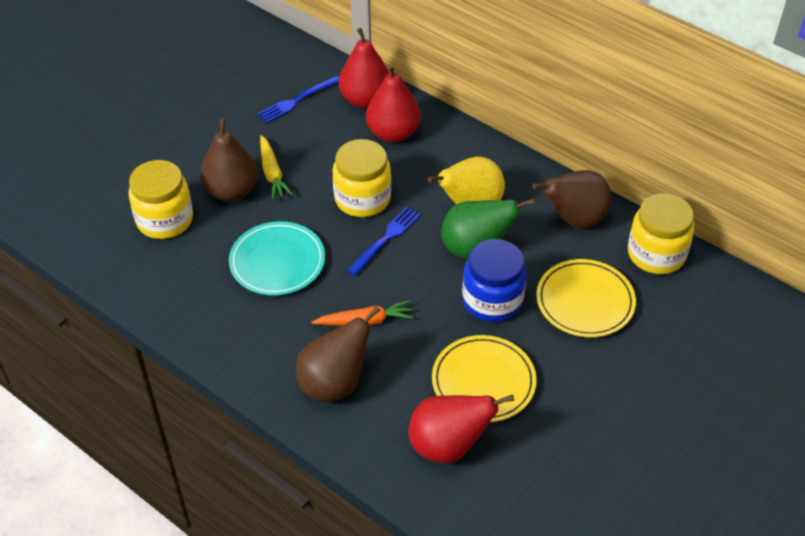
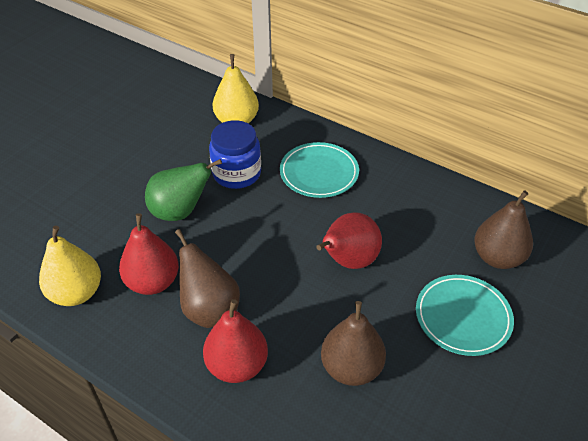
blue fork: [257,76,339,123] [347,206,421,276] = 2 -> none = 0
orange carrot: [311,300,414,326] = 1 -> none = 0
turquoise plate: [229,221,325,296] = 1 -> [280,142,359,198] [416,275,514,356] = 2
yellow carrot: [260,135,293,200] = 1 -> none = 0
yellow jar: [129,160,193,239] [333,139,391,217] [628,193,694,274] = 3 -> none = 0
yellow pear: [428,157,505,204] = 1 -> [39,226,101,306] [213,54,259,123] = 2
yellow plate: [432,335,537,422] [536,259,636,337] = 2 -> none = 0

